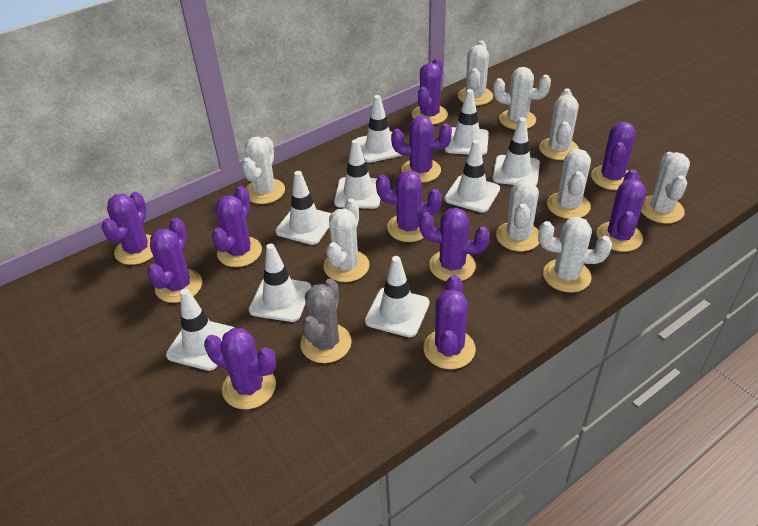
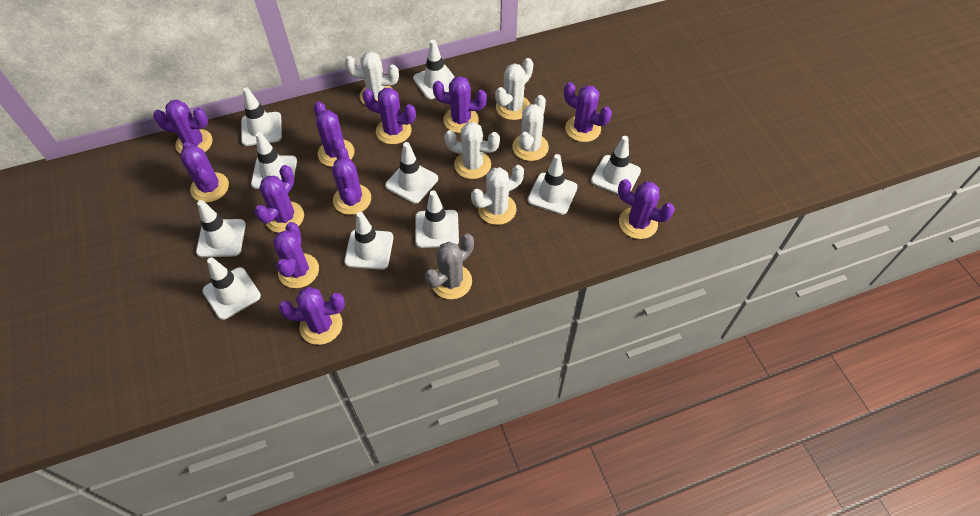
white cactus: [242,137,285,204] [324,198,370,282] [458,40,493,106] [493,67,551,130] [496,178,539,252] [538,217,612,293] [539,88,579,160] [547,148,591,219] [641,152,690,224] = 9 -> [345,51,399,104] [444,122,500,179] [471,165,524,225] [495,58,533,120] [512,95,549,161] = 5
white traffic cone: [166,288,234,371] [249,244,311,322] [276,171,332,245] [334,139,380,209] [357,95,402,163] [365,256,429,337] [444,140,500,213] [445,89,489,155] [492,117,540,185] = 9 -> [196,200,246,257] [202,258,261,320] [241,87,282,146] [251,132,297,189] [344,212,393,270] [385,142,438,204] [413,40,455,99] [415,190,459,248] [528,154,578,215] [591,136,641,195] = 10

